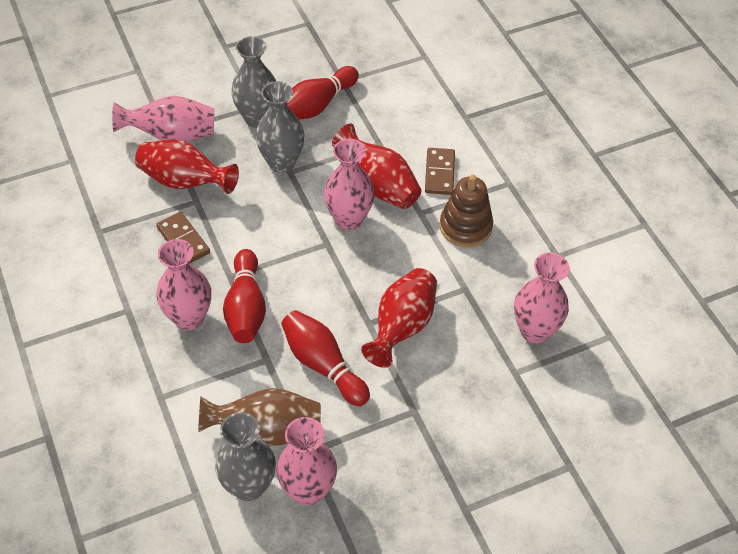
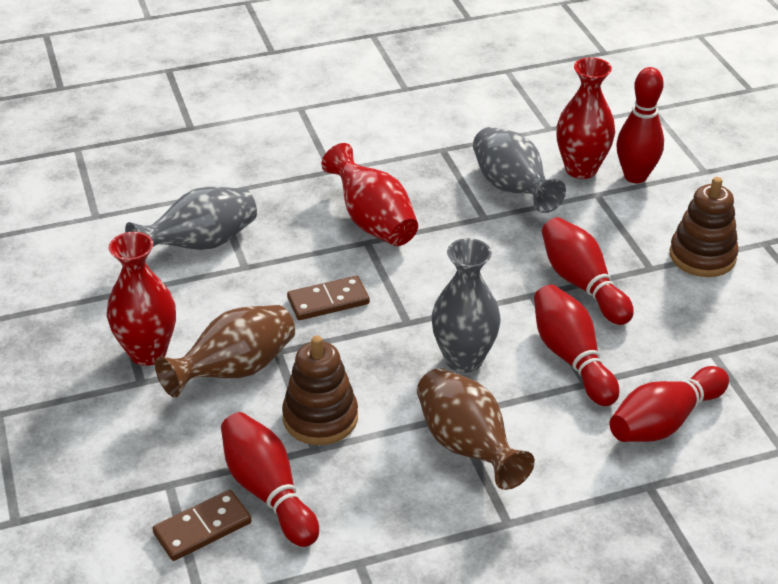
brown stacking toy: [440,175,493,248] = 1 -> [282,336,358,445] [670,177,739,277] = 2
brown vase: [199,388,321,446] = 1 -> [155,305,295,398] [417,368,535,490] = 2
pink vase: [112,96,214,142] [157,239,211,331] [277,417,337,506] [324,139,375,230] [514,253,570,343] = 5 -> none = 0
red bowling pin: [223,249,266,343] [281,310,370,406] [286,66,359,120] = 3 -> [221,412,319,547] [534,285,619,406] [542,217,634,325] [609,366,729,442] [616,67,664,183] = 5

